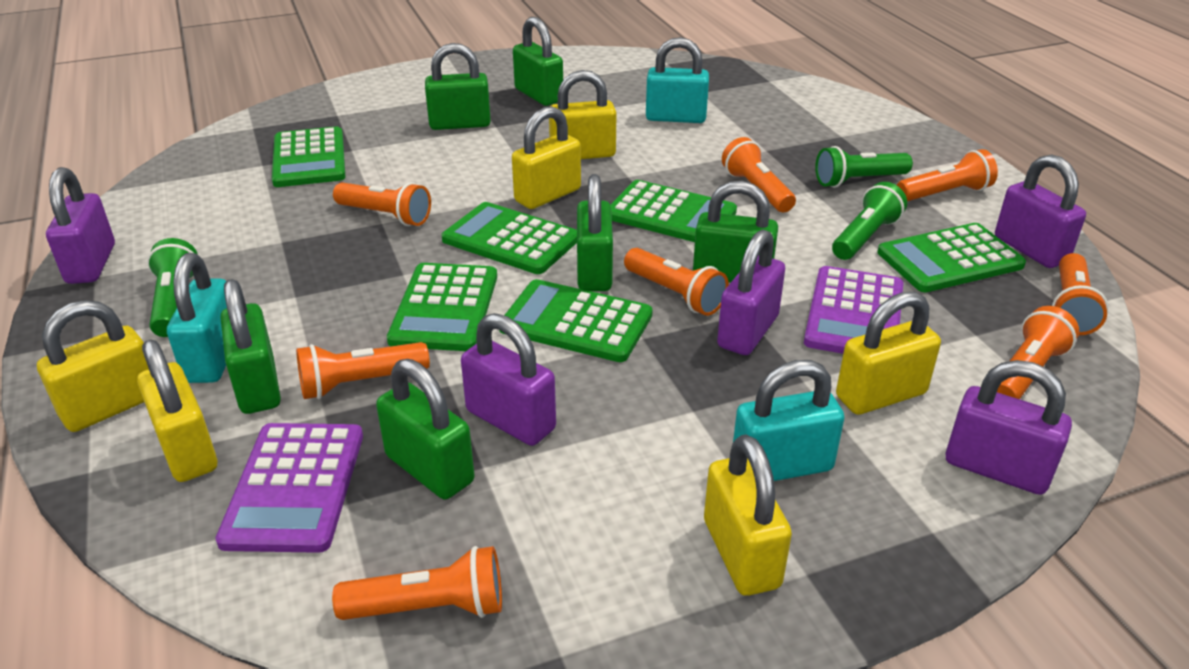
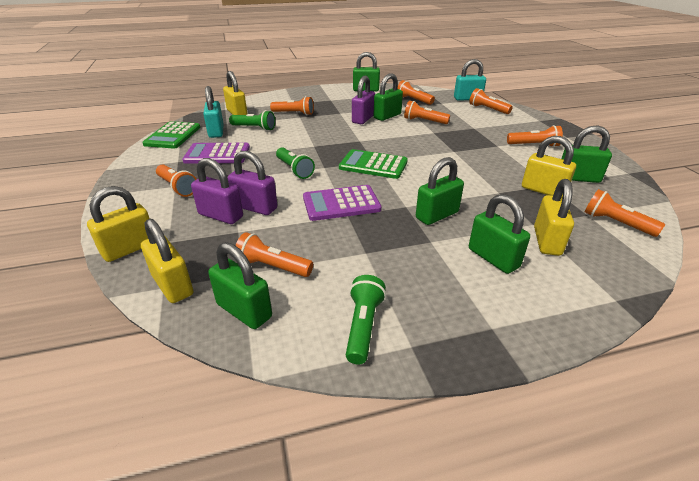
green calculator: [272,126,345,187] [387,263,497,351] [442,202,577,274] [499,279,653,362] [610,180,737,242] [877,223,1026,292] = 6 -> [142,121,200,149] [339,149,408,179] = 2
purple padlock: [46,167,115,284] [461,313,556,446] [717,229,785,355] [946,360,1072,495] [995,154,1086,268] = 5 -> [191,158,243,224] [228,151,277,215] [352,76,375,124] = 3
turquoise padlock: [167,253,227,383] [646,37,709,123] [733,360,845,481] = 3 -> [203,86,224,138] [454,59,486,101] = 2
yellow padlock: [37,300,149,432] [137,340,217,482] [512,106,581,209] [549,70,617,159] [704,435,792,596] [836,292,941,415] = 6 -> [87,186,150,262] [141,219,193,303] [223,71,247,115] [522,136,576,197] [534,179,574,256] = 5

